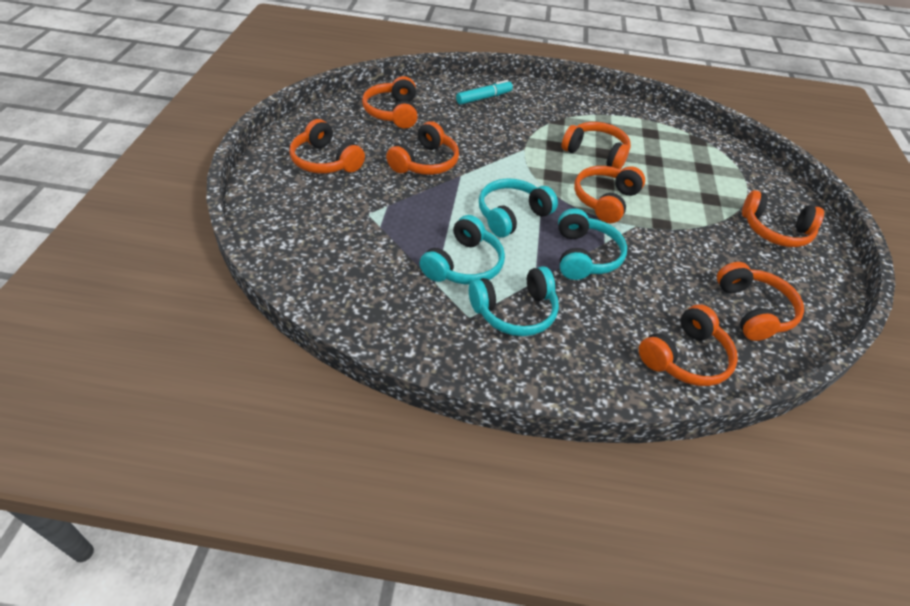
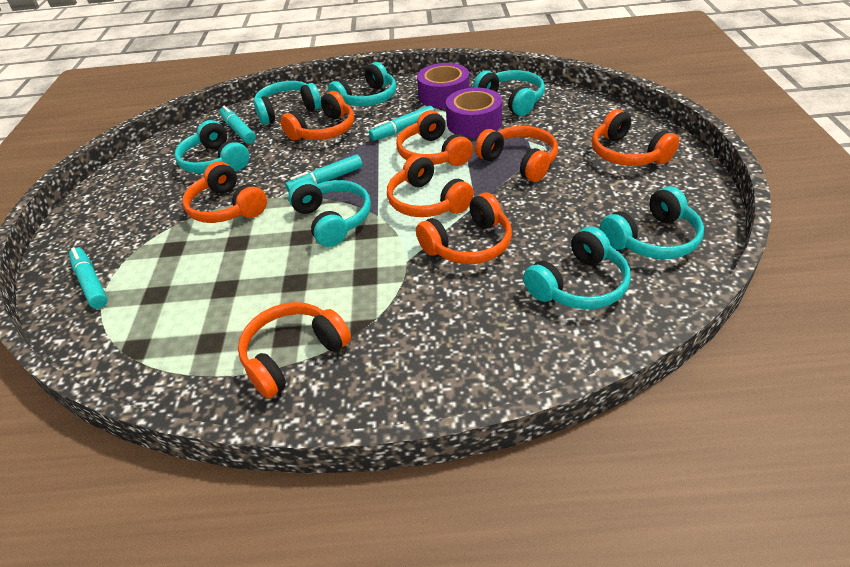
purple tape: none = 0 -> [417,63,470,109] [446,87,502,138] = 2
turquoise headphones: [420,215,505,285] [469,266,559,336] [479,178,558,237] [558,208,627,280] = 4 -> [175,120,249,173] [254,81,321,125] [288,180,371,247] [328,62,396,106] [473,70,545,116] [523,226,631,309] [600,186,704,259] = 7
turquoise marker: [456,80,513,105] = 1 -> [69,247,108,309] [220,105,256,144] [285,154,362,193] [369,106,435,141] = 4

